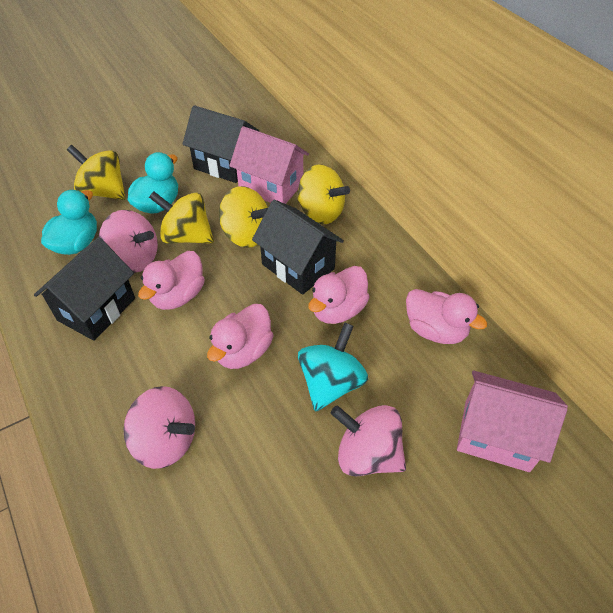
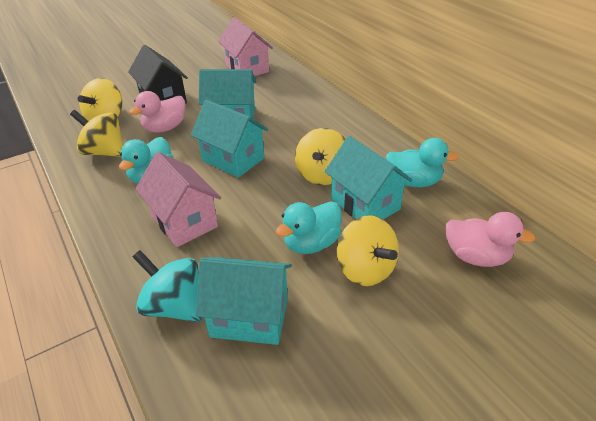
black house: [34,237,135,341] [183,105,259,183] [252,200,344,295] = 3 -> [128,45,188,104] = 1
pink duck: [138,251,205,310] [207,304,274,369] [308,266,370,324] [406,289,487,344] = 4 -> [129,91,185,132] [445,212,536,267] = 2
pink spinning top: [99,210,158,273] [124,386,195,469] [331,405,406,476] = 3 -> none = 0
turquoise duck: [41,190,97,255] [128,152,178,213] = 2 -> [119,137,174,184] [276,201,342,254] [386,138,459,187] = 3
turquoise house: none = 0 -> [191,100,268,178] [195,257,292,345] [199,69,256,118] [325,136,413,219] = 4

